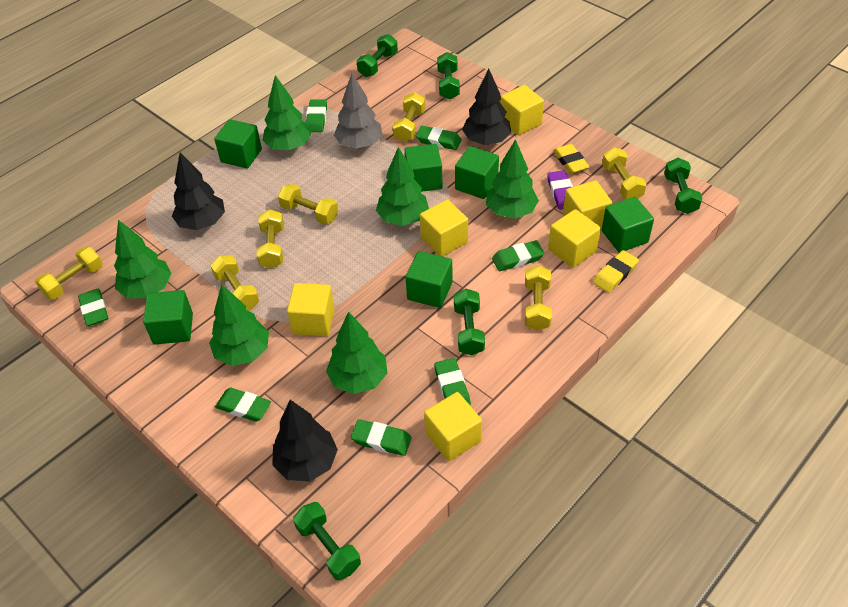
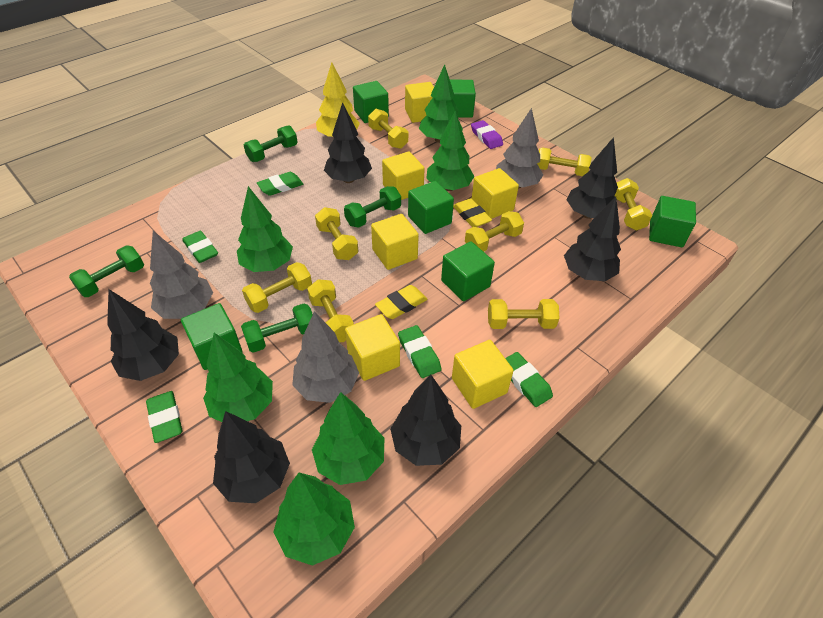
black tree: [172,152,225,230] [272,400,338,482] [462,69,511,145] = 3 -> [107,289,179,381] [213,411,290,503] [324,102,372,183] [390,374,461,466] [564,196,621,281] [567,137,618,219] = 6
green dumbbell: [293,502,361,580] [357,34,398,77] [437,52,460,99] [454,289,485,355] [664,158,702,214] = 5 -> [69,245,144,297] [241,304,313,353] [244,125,298,162] [344,186,401,228] = 4
green eraser: [78,289,108,326] [215,388,271,422] [306,99,327,132] [351,419,412,456] [416,126,462,150] [434,358,471,406] [492,240,544,271] = 7 -> [146,391,183,443] [182,231,218,263] [257,172,303,196] [398,325,442,378] [505,352,553,407] = 5
grey tree: [334,73,383,149] = 1 -> [150,231,213,319] [292,311,359,403] [496,108,543,189] = 3
yellow dumbbell: [35,246,103,300] [210,255,259,311] [257,209,284,269] [278,184,338,224] [393,92,425,142] [525,265,552,331] [602,147,647,199] = 7 -> [242,262,312,313] [307,279,354,342] [315,207,358,260] [368,109,408,149] [465,211,524,252] [488,299,560,329] [537,147,592,176] [614,178,652,231] = 8
yellow tree: none = 0 -> [316,62,360,136] = 1

